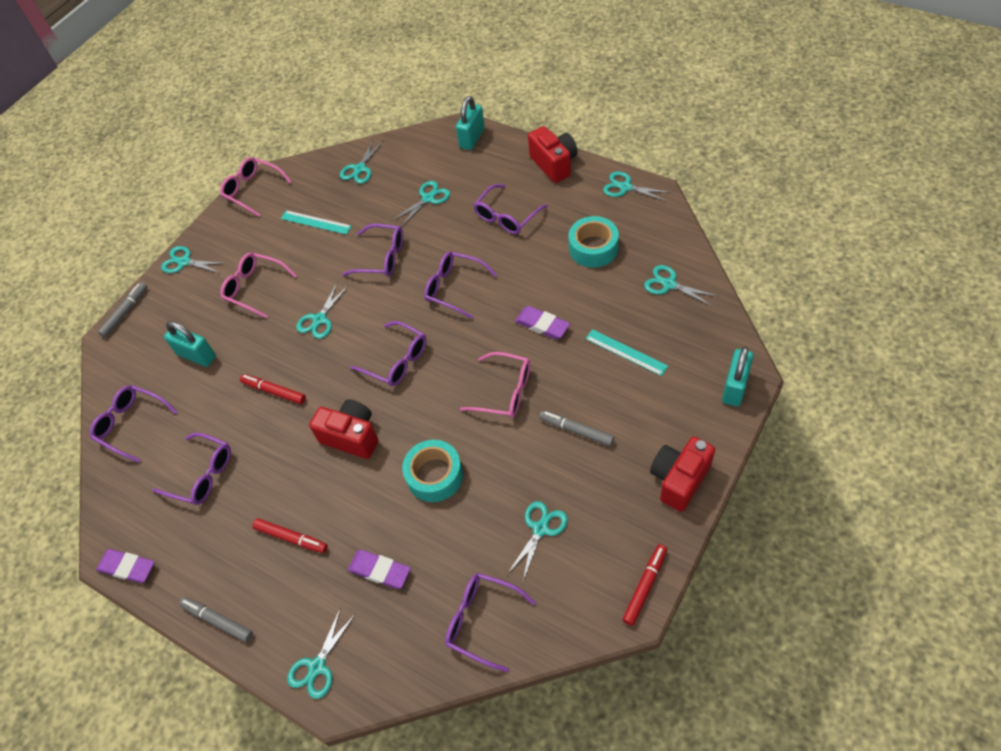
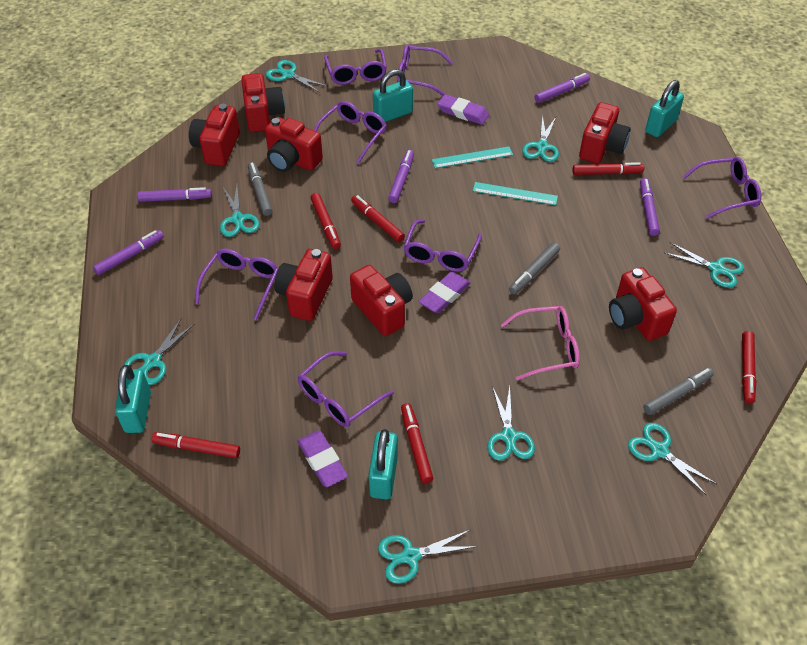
pink glasses: [220,157,292,217] [220,253,297,318] [460,352,530,418] = 3 -> [501,306,580,380] = 1
purple marker: none = 0 -> [93,230,164,275] [137,187,212,202] [388,150,414,203] [535,73,590,103] [640,178,660,236] = 5
red camera: [309,399,378,459] [528,126,578,183] [650,437,715,512] = 3 -> [189,104,240,166] [241,73,285,132] [265,117,323,172] [274,249,333,321] [350,265,413,336] [579,102,631,164] [609,267,677,341] = 7
red marker: [240,374,306,404] [253,518,328,553] [622,544,667,626] = 3 -> [152,432,240,458] [310,193,341,249] [351,195,405,242] [401,403,433,483] [573,162,644,175] [742,331,757,404] = 6
turquoise padlock: [164,321,216,367] [456,96,485,150] [722,347,753,406] = 3 -> [115,365,151,433] [369,429,398,500] [373,69,413,122] [645,80,684,137] = 4
turquoise tape: [402,440,463,502] [568,216,619,268] = 2 -> none = 0

